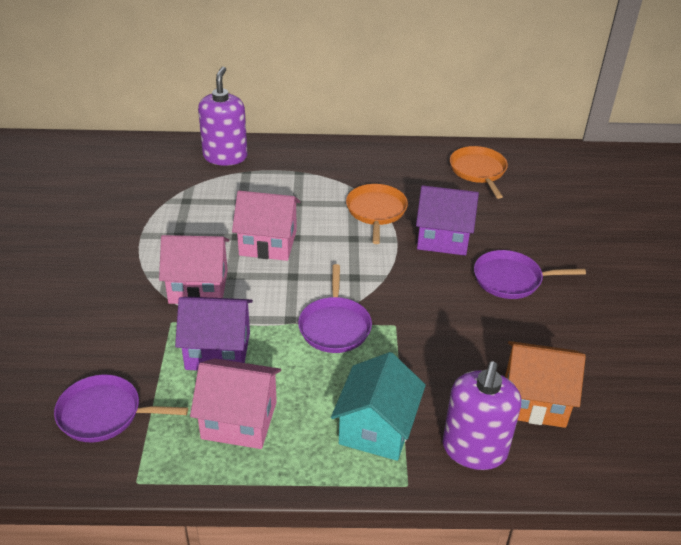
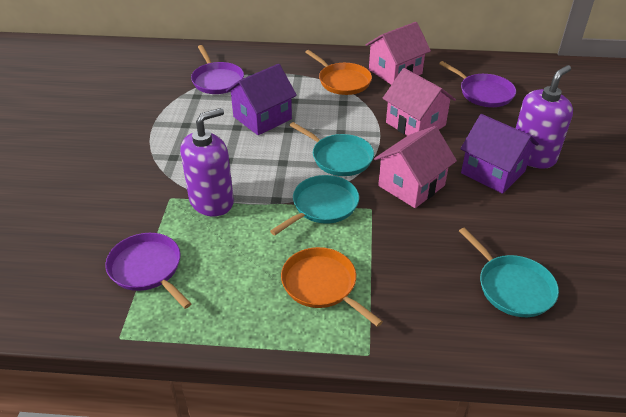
orange house: [505,341,586,428] = 1 -> none = 0
turquoise house: [331,352,426,461] = 1 -> none = 0
turquoise pan: none = 0 -> [270,175,359,235] [289,122,374,176] [459,228,559,317] = 3

